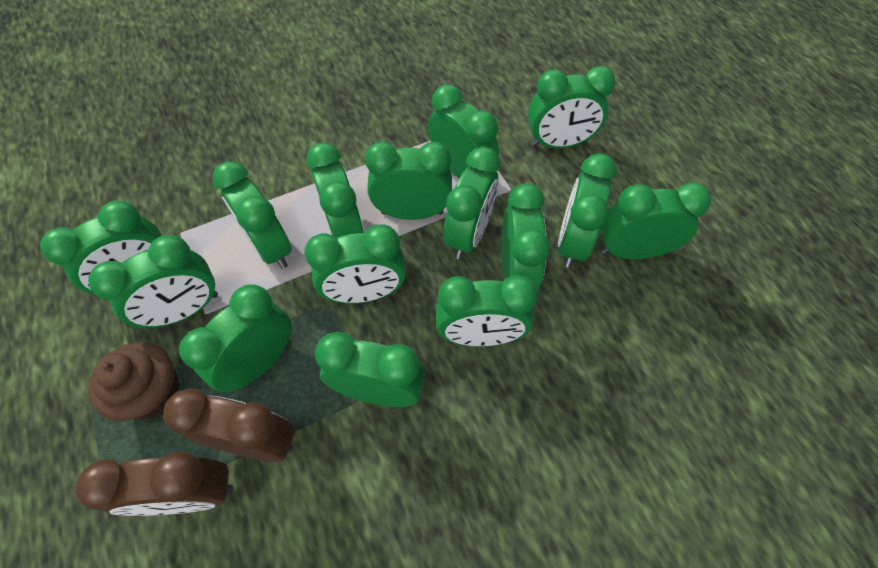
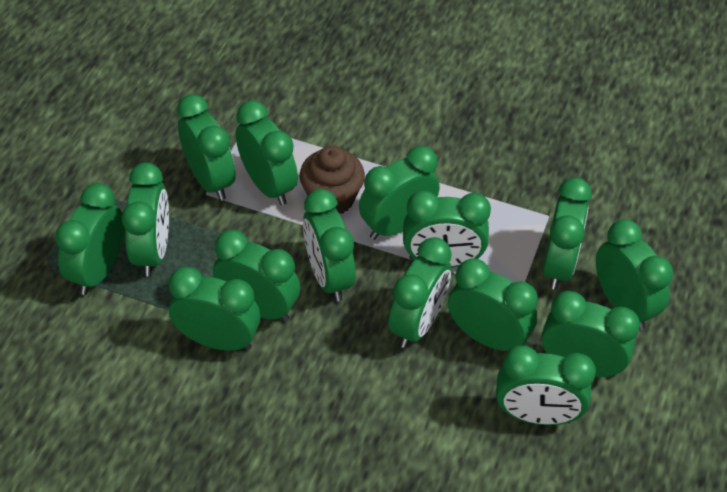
brown clock: [75,452,234,516] [163,388,295,462] = 2 -> none = 0

